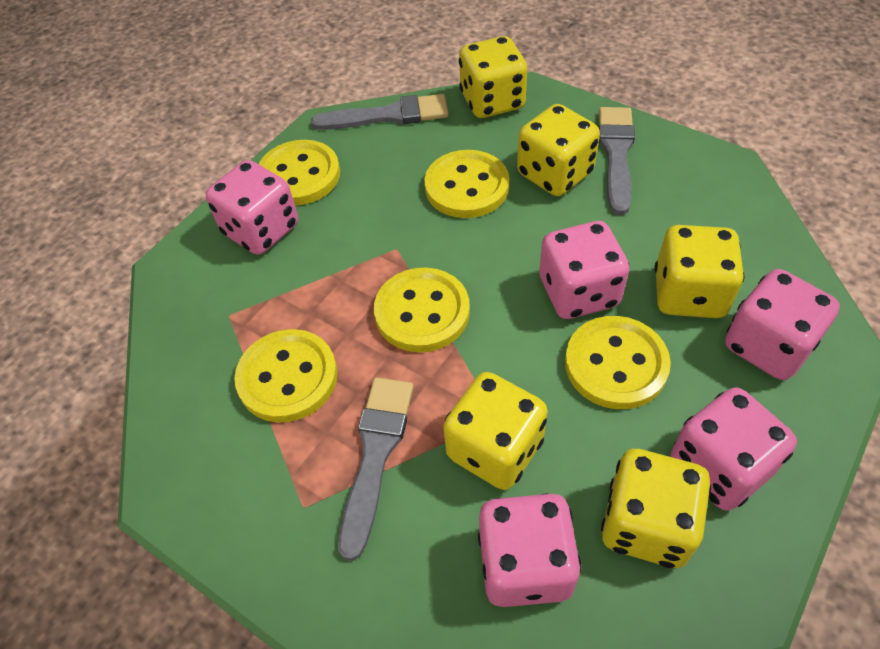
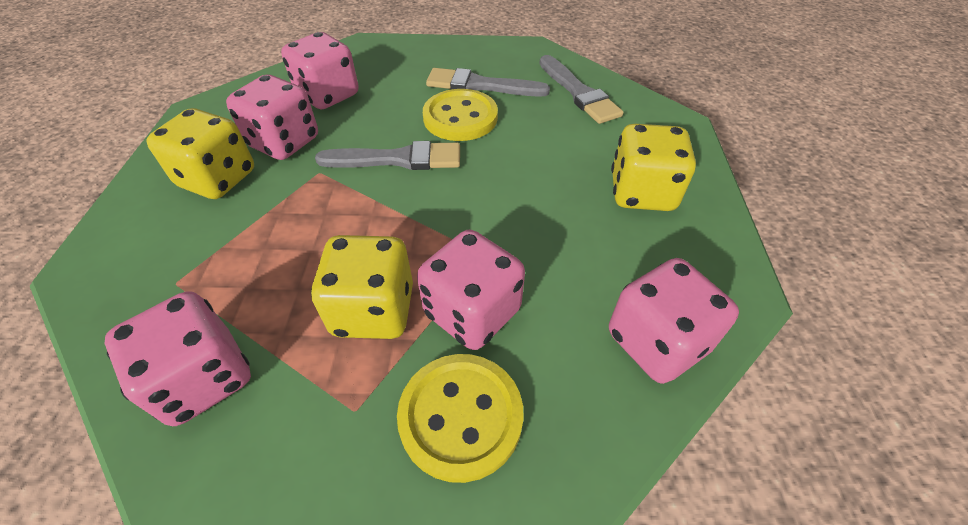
yellow button: [234,329,338,423] [259,140,340,205] [374,268,470,352] [424,150,509,218] [565,316,671,409] = 5 -> [397,354,524,483] [423,89,498,141] = 2
yellow dice: [443,372,548,490] [459,36,528,118] [517,104,600,196] [601,449,711,568] [655,225,744,318] = 5 -> [146,108,254,199] [311,235,413,339] [611,124,696,211] = 3

